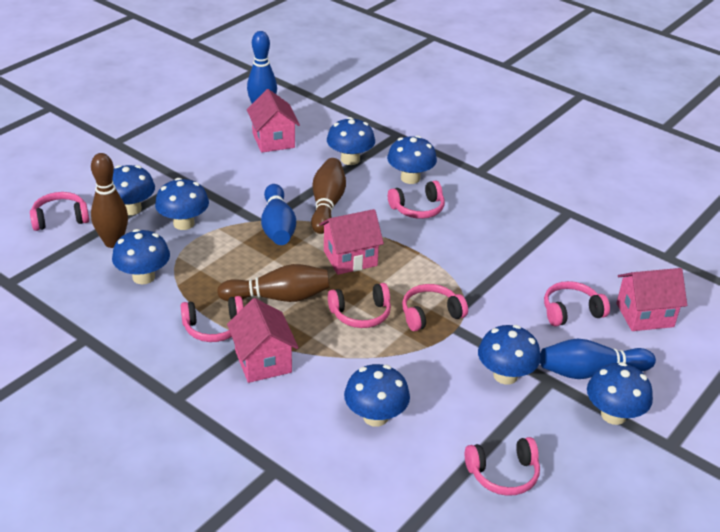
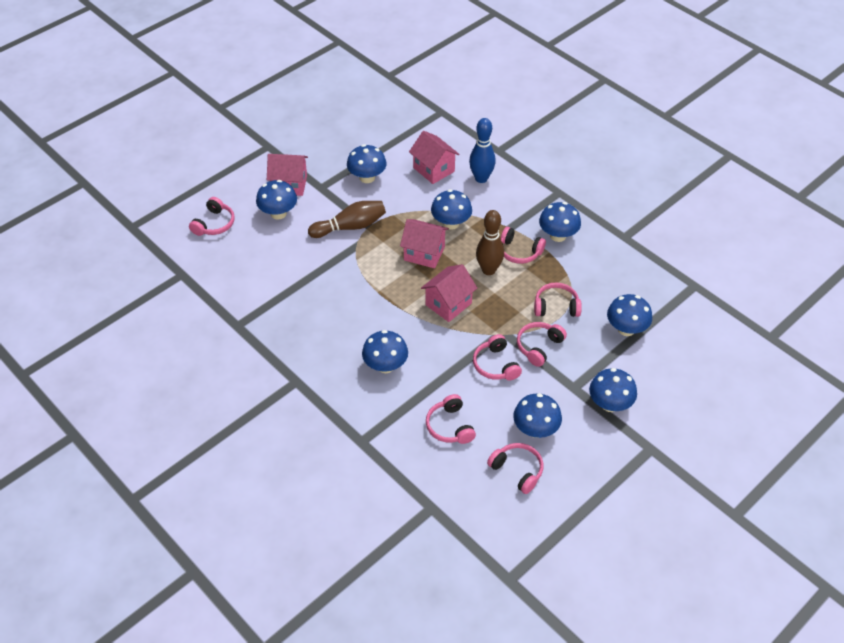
blue bowling pin: [247,31,277,104] [261,184,296,245] [540,339,656,379] = 3 -> [469,118,496,183] = 1
brown bowling pin: [91,153,128,248] [217,264,330,302] [311,158,346,234] = 3 -> [308,201,386,238] [476,210,504,275] = 2

